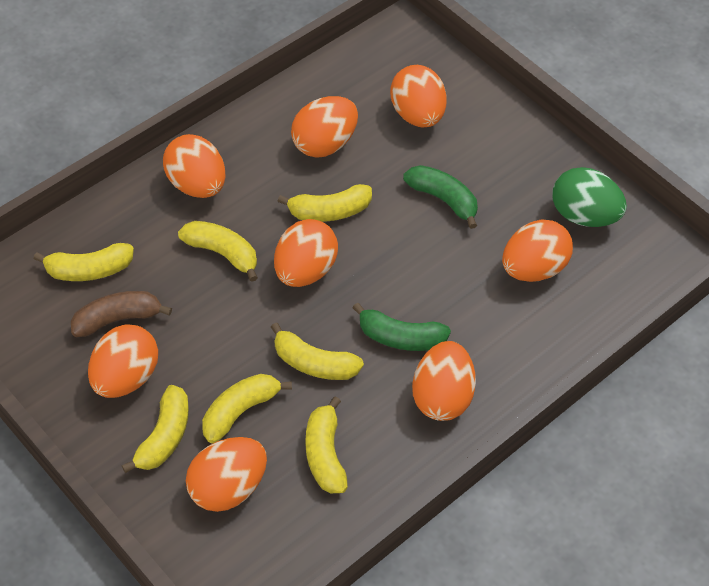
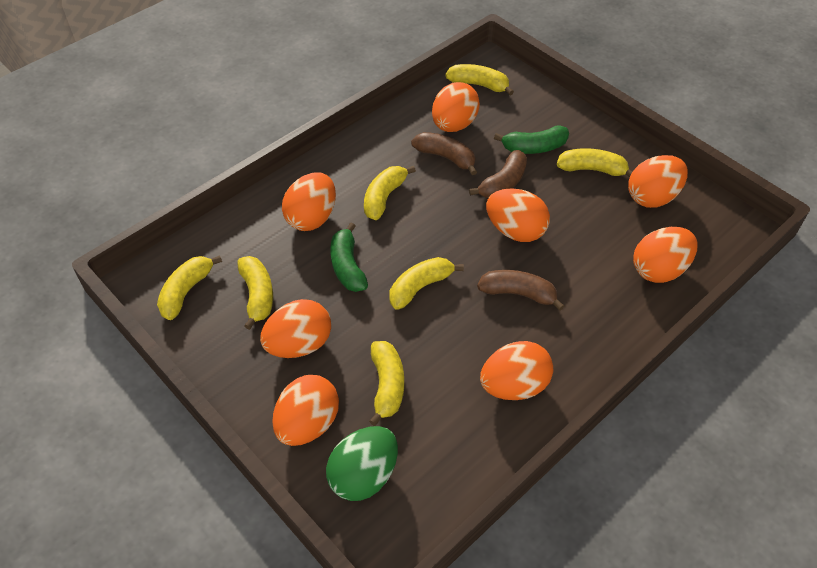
brown banana: [71,291,172,337] = 1 -> [411,132,477,175] [469,150,527,198] [477,270,564,311] = 3

